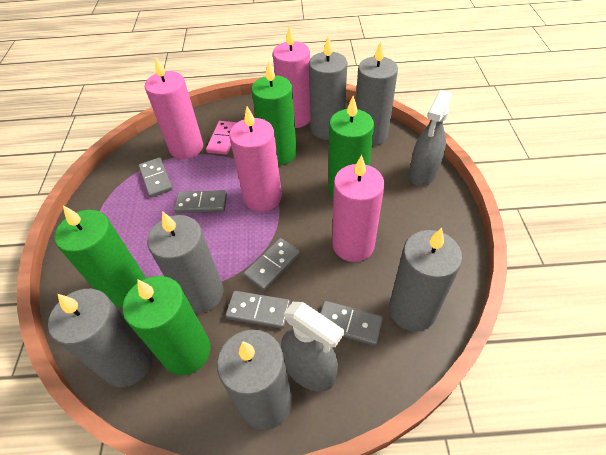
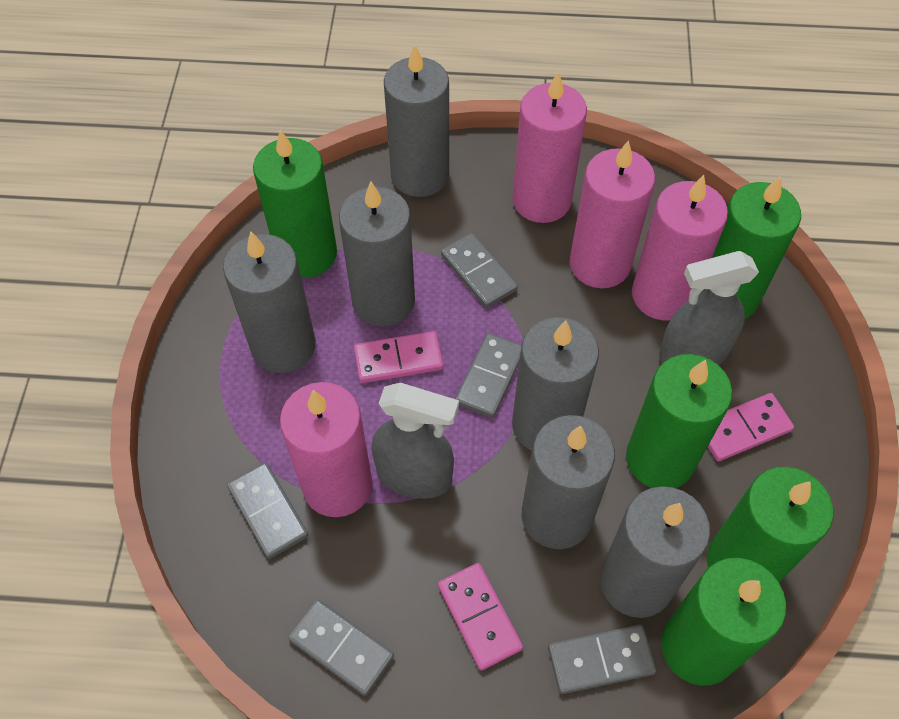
green candle: [54,205,146,307] [123,276,211,375] [252,61,297,165] [329,96,374,197] = 4 -> [253,130,337,278] [626,354,732,488] [661,558,786,686] [702,176,801,319] [707,467,833,582] = 5
pink domino: [206,121,237,155] = 1 -> [354,331,443,383] [438,563,523,670] [708,393,794,462] = 3

